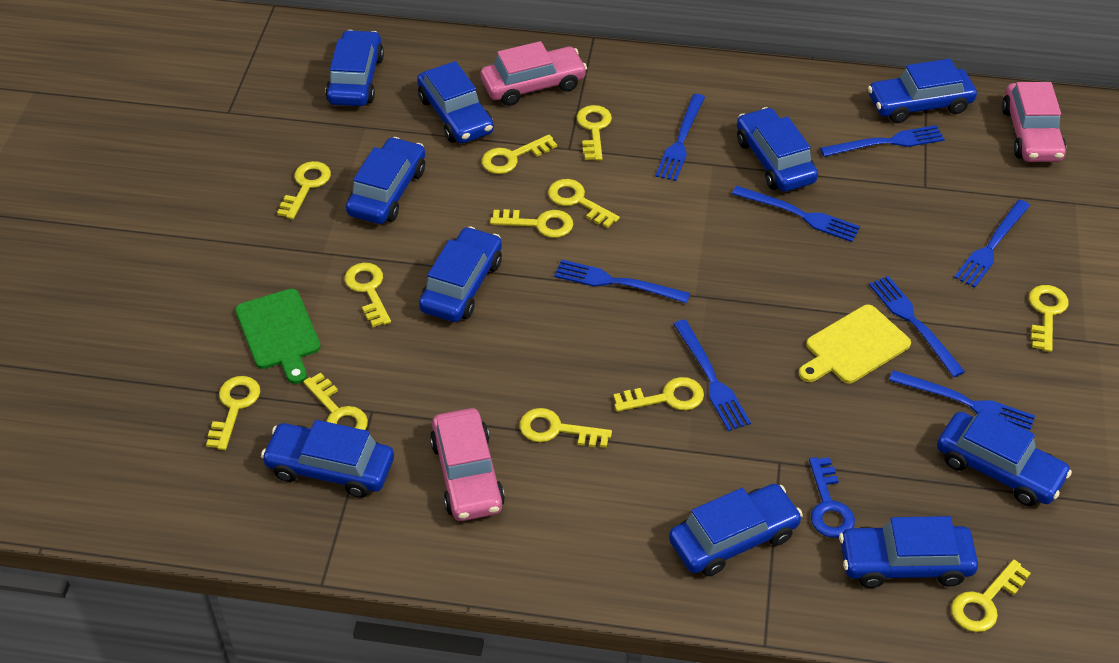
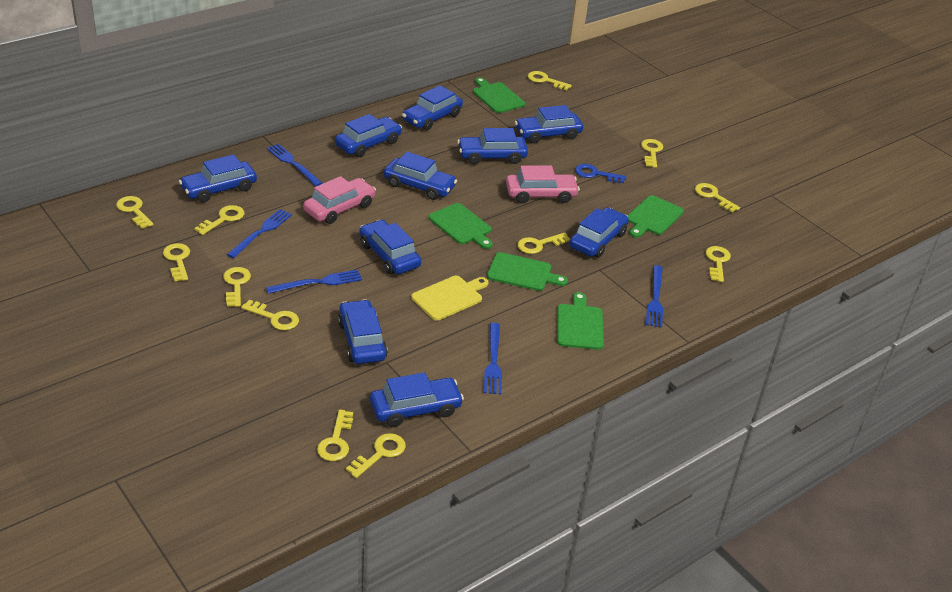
blue fork: [554,260,690,303] [655,94,705,181] [673,320,751,431] [732,186,860,242] [820,125,945,157] [869,276,965,377] [889,370,1035,432] [954,200,1030,288] = 8 -> [226,209,292,258] [266,270,362,294] [267,144,323,186] [484,323,502,394] [646,265,663,328] = 5
green cutting board: [235,289,321,384] = 1 -> [428,203,493,249] [473,77,525,113] [487,252,568,291] [557,292,604,350] [627,195,684,238] = 5
pink car: [430,408,505,521] [480,41,587,106] [1002,82,1066,162] = 3 -> [303,176,376,224] [506,166,580,203] = 2

